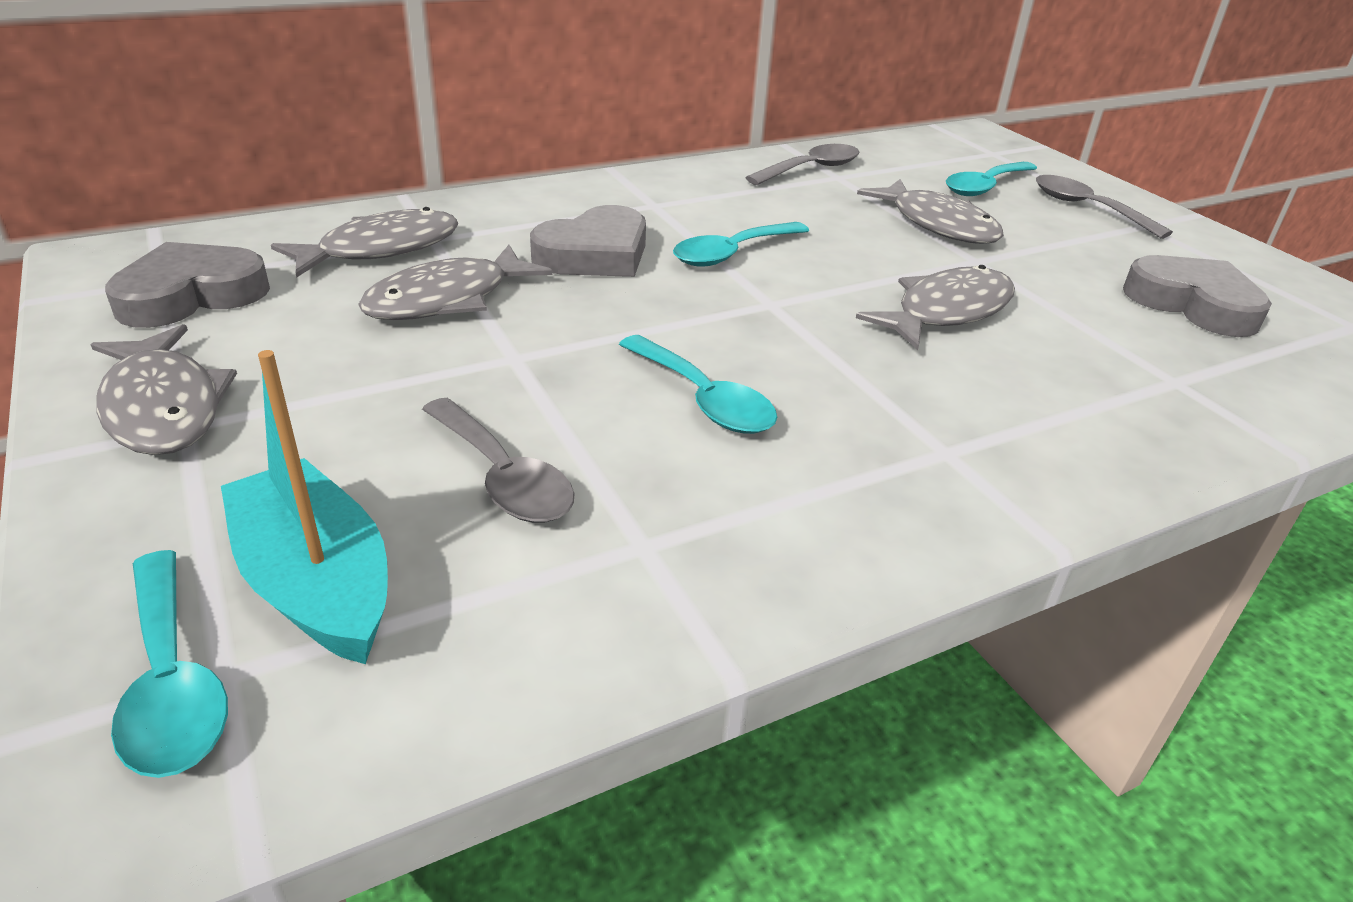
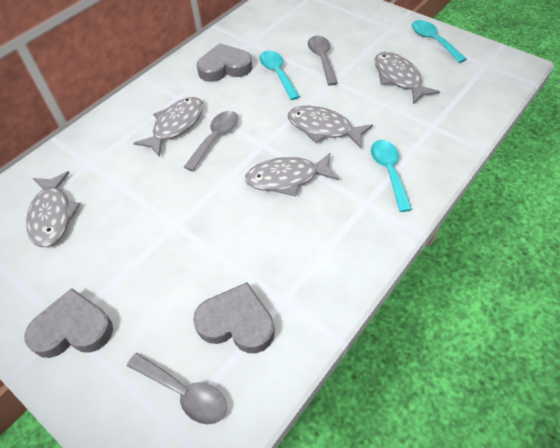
turquoise boat: [221,350,388,664] = 1 -> none = 0
turquoise spoon: [111,550,228,778] [619,335,777,434] [673,222,809,267] [946,162,1037,196] = 4 -> [259,51,300,100] [371,140,412,212] [412,20,466,63] = 3

